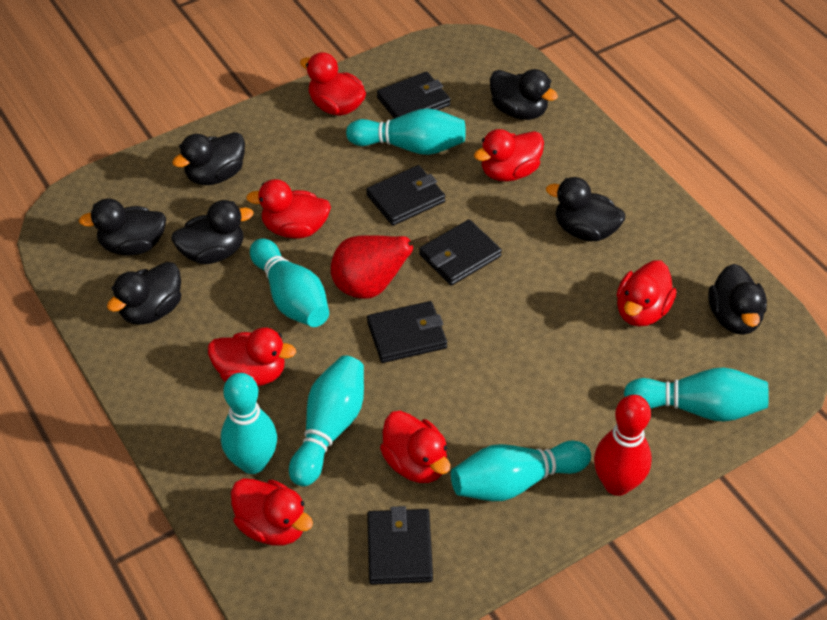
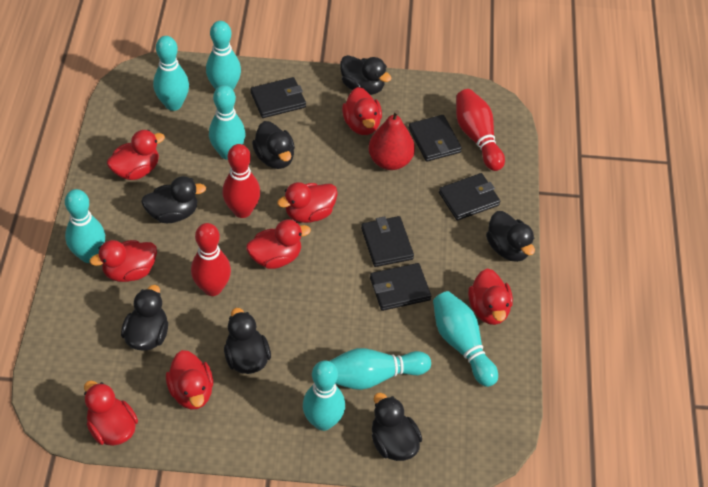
red bowling pin: [594,395,652,496] = 1 -> [191,223,231,296] [222,144,260,218] [456,89,505,171] = 3
red duck: [208,327,296,386] [231,478,313,546] [246,179,331,238] [300,52,366,116] [380,411,450,483] [474,129,544,182] [617,261,676,326] = 7 -> [84,381,138,446] [90,240,157,282] [107,130,165,180] [166,350,213,410] [246,219,311,269] [277,182,338,223] [342,87,382,135] [468,269,513,325] = 8
turquoise bowling pin: [221,373,277,474] [250,239,329,327] [289,355,364,487] [346,108,466,155] [451,441,591,501] [624,367,769,422] = 6 -> [65,189,105,263] [153,36,189,111] [206,21,241,90] [209,85,245,160] [303,360,345,431] [330,348,431,390] [433,291,498,387] = 7

